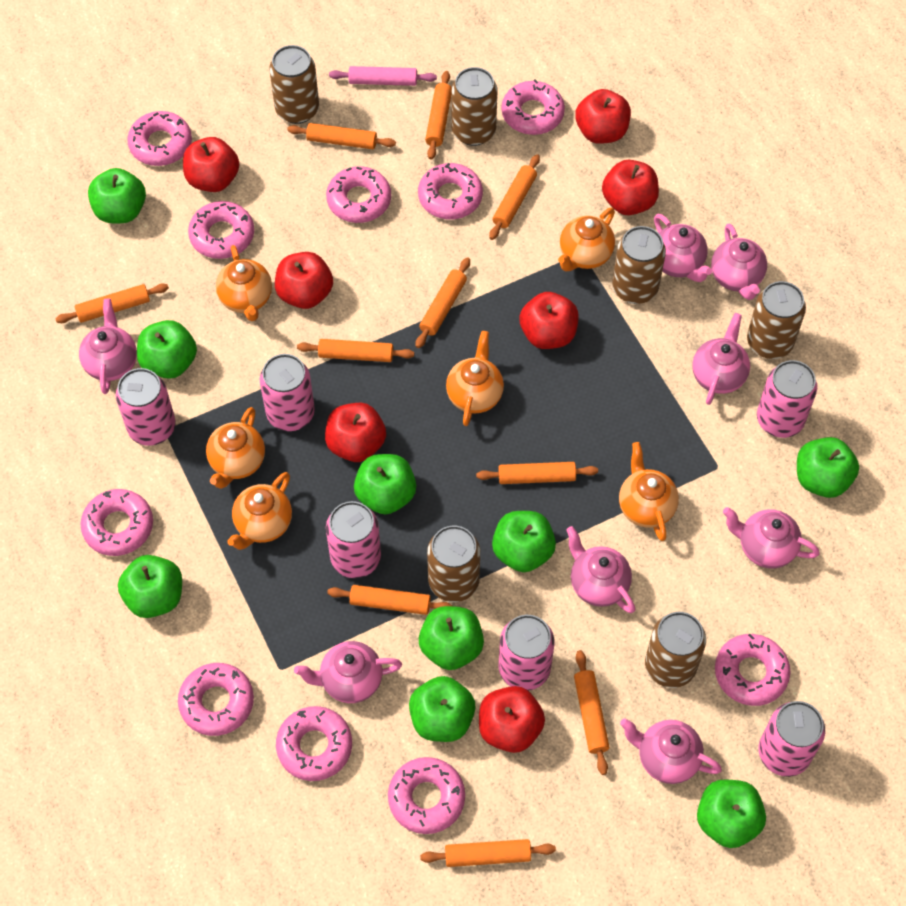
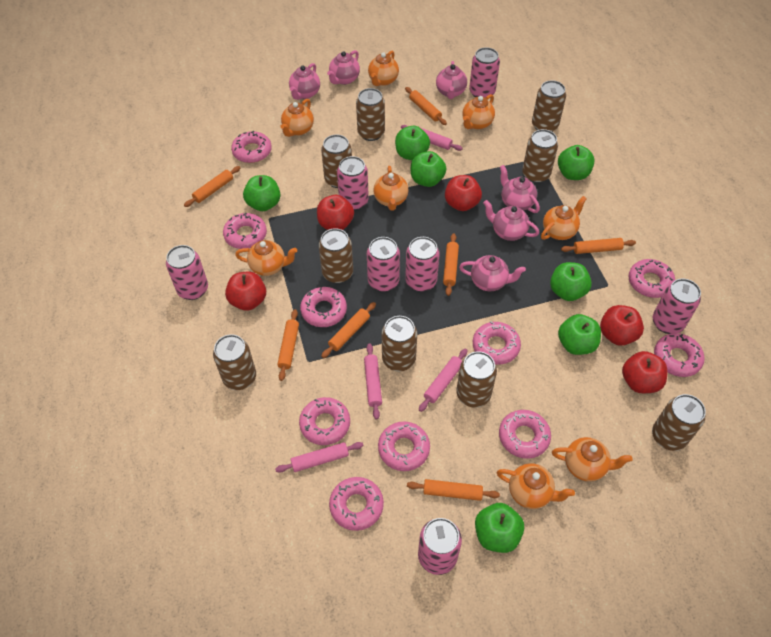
brown can: [269,45,319,124] [427,526,480,602] [451,67,498,146] [612,226,666,304] [645,612,706,688] [747,281,806,359] = 6 -> [213,334,256,390] [319,228,353,283] [321,134,352,188] [356,88,385,141] [382,316,417,371] [456,351,497,408] [522,129,558,183] [532,80,566,132] [652,394,706,451] = 9
green apple: [88,168,146,223] [118,555,182,618] [137,320,197,379] [354,454,416,515] [409,676,475,742] [419,606,484,670] [492,511,556,572] [697,779,766,848] [797,437,859,498] = 9 -> [243,175,281,211] [395,126,430,160] [411,151,446,187] [475,503,524,553] [550,262,592,301] [558,145,595,180] [558,314,601,355] = 7
orange rolling pin: [55,284,169,323] [287,123,396,149] [297,339,414,362] [327,585,452,615] [416,257,470,348] [420,839,556,867] [425,71,452,160] [476,462,598,484] [489,154,540,240] [574,650,609,775] = 10 -> [184,166,240,207] [277,309,299,381] [321,302,376,358] [405,87,447,125] [407,479,500,501] [443,233,459,296] [561,238,636,254] = 7
orange teapot: [206,407,265,489] [216,245,272,321] [227,472,292,550] [446,331,504,426] [558,208,615,271] [619,442,679,541] = 6 -> [235,240,297,276] [280,99,314,137] [368,51,399,86] [373,166,408,211] [462,94,495,130] [497,463,575,509] [541,196,587,240] [552,437,632,482] = 8
pink can: [116,368,176,446] [260,354,315,431] [326,501,381,578] [498,615,554,691] [757,360,817,438] [759,701,825,777] = 6 -> [166,245,208,300] [337,156,369,210] [367,237,400,292] [405,237,440,292] [418,518,462,575] [469,47,500,98] [652,279,701,334] = 7
pink rolling pin: [329,66,437,86] = 1 -> [275,442,363,473] [364,343,382,420] [401,125,463,151] [419,349,468,412] = 4
pink teapot: [79,299,137,394] [294,641,402,703] [566,526,635,613] [620,718,722,784] [654,214,712,282] [692,313,750,405] [711,224,767,300] [723,507,820,569] = 8 -> [289,63,320,100] [327,50,360,85] [436,61,467,99] [459,255,526,291] [483,200,539,241] [500,165,540,213] = 6
red apple: [183,137,239,192] [275,252,333,309] [325,403,386,462] [479,686,545,753] [519,292,578,349] [575,89,631,144] [602,160,659,215] = 7 -> [225,272,266,311] [317,195,354,230] [445,175,482,211] [600,305,644,346] [622,351,667,393] = 5

